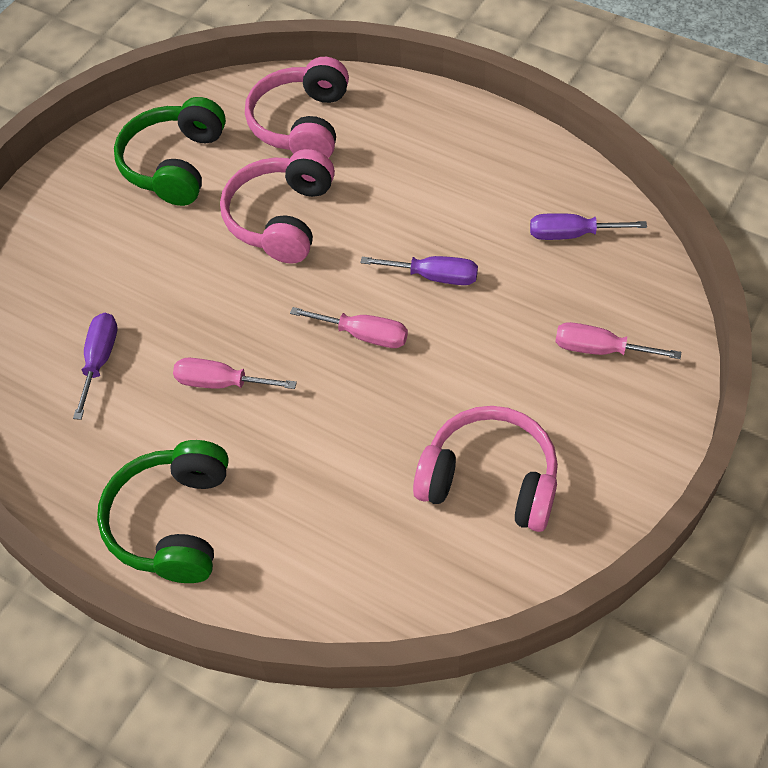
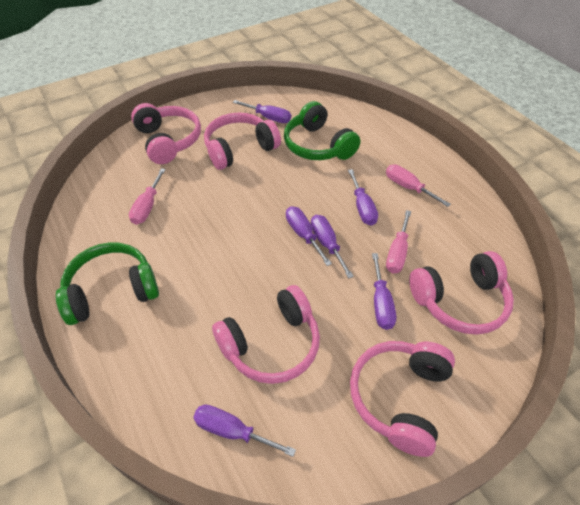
pink headphones: [220,149,335,263] [245,57,349,158] [413,406,558,532] = 3 -> [131,103,201,164] [204,112,281,170] [212,285,320,384] [350,341,455,457] [409,251,514,335] = 5
purple screwdriver: [73,313,117,420] [360,256,478,285] [530,213,647,240] = 3 -> [193,405,296,457] [233,100,291,123] [286,206,332,266] [311,215,354,279] [348,169,378,226] [372,253,396,330] = 6

